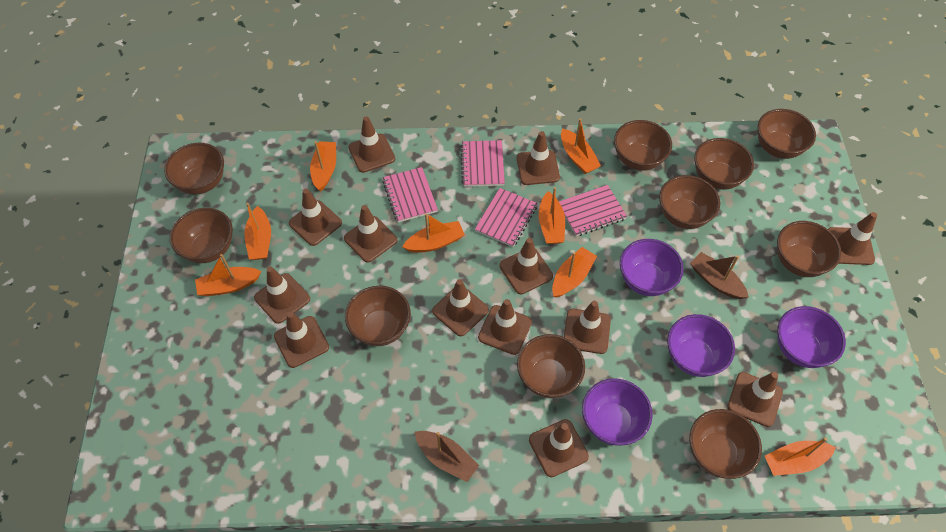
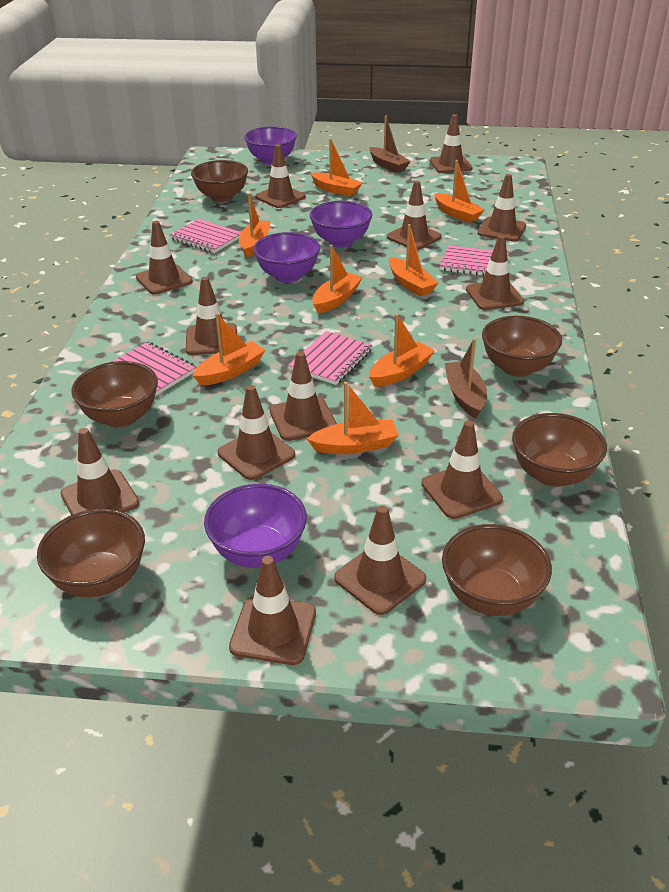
brown bowl: [164,143,224,195] [170,208,233,263] [345,286,411,346] [517,334,585,398] [614,120,672,171] [659,175,720,229] [689,409,762,479] [694,138,754,190] [758,109,816,159] [777,221,841,277] = 10 -> [37,509,145,597] [71,361,158,428] [191,160,248,202] [442,524,552,616] [482,316,562,377] [512,413,607,487] = 6

